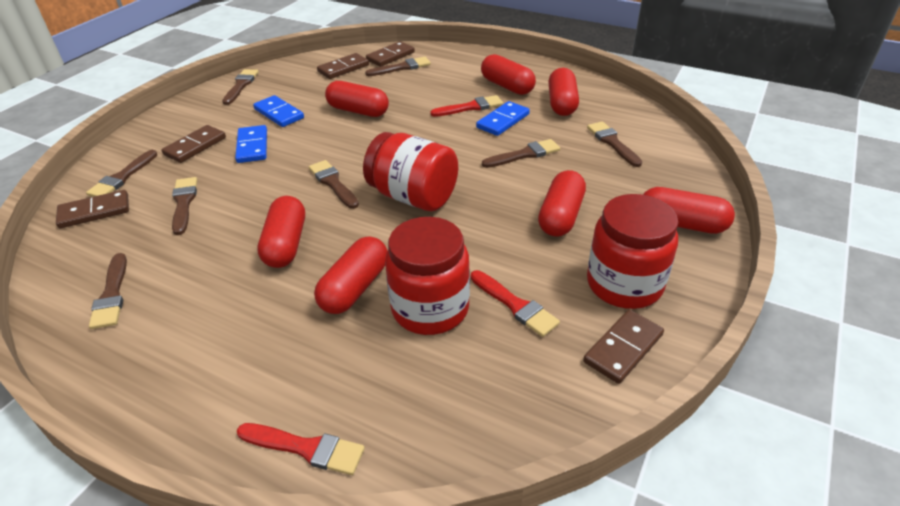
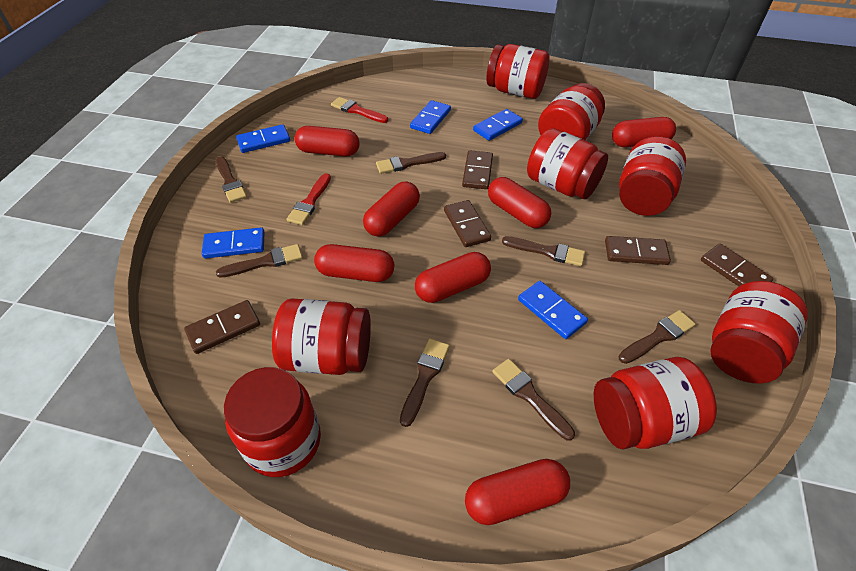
blue domino: [235,125,267,163] [253,95,304,127] [476,101,530,136] = 3 -> [202,227,264,259] [236,124,290,153] [410,100,451,134] [473,109,523,141] [518,281,588,339] = 5
brown brush: [86,150,157,197] [89,253,127,329] [172,177,197,235] [222,69,259,105] [309,160,359,209] [365,57,431,76] [482,139,560,168] [587,122,642,167] = 8 -> [216,156,247,203] [216,244,303,278] [376,152,446,174] [400,339,450,427] [492,359,575,441] [502,236,585,266] [618,310,696,364] = 7
red brush: [237,423,365,475] [430,95,503,117] [471,270,560,337] = 3 -> [286,173,331,225] [331,97,388,123] = 2
red jar: [363,132,458,211] [385,217,470,335] [587,194,678,309] = 3 -> [224,367,321,477] [272,299,371,375] [487,44,550,99] [527,128,608,199] [538,83,605,140] [594,357,717,450] [619,136,686,216] [710,281,808,383] = 8

